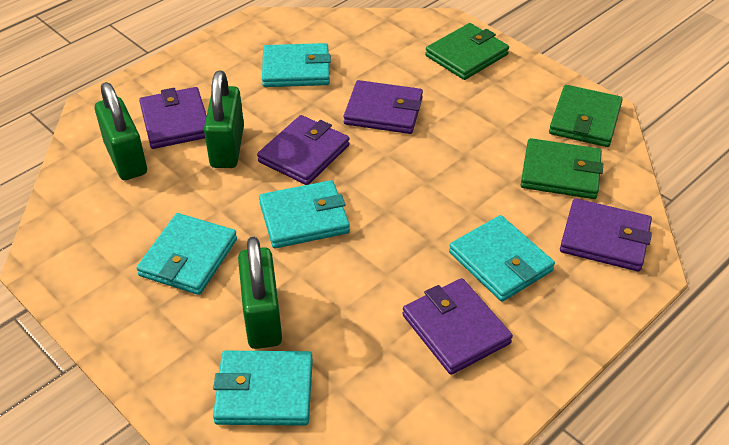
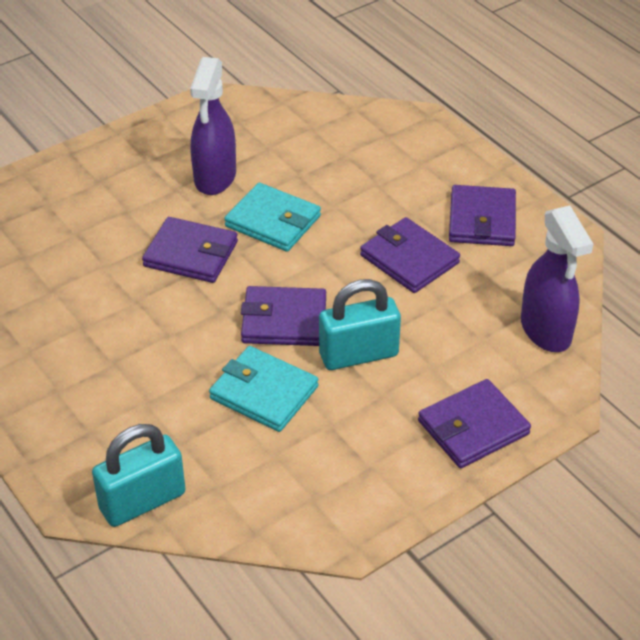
green padlock: [95,82,147,180] [204,71,244,168] [238,237,282,349] = 3 -> none = 0
green wallet: [425,23,509,80] [521,138,603,199] [549,85,623,147] = 3 -> none = 0
purple spray bottle: none = 0 -> [190,57,236,195] [521,205,593,352] = 2
turquoise padlock: none = 0 -> [92,424,185,527] [319,279,401,370] = 2
turquoise wallet: [137,213,237,295] [213,351,313,426] [259,180,350,249] [262,43,331,87] [449,215,555,302] = 5 -> [209,346,318,432] [224,183,321,252] = 2

